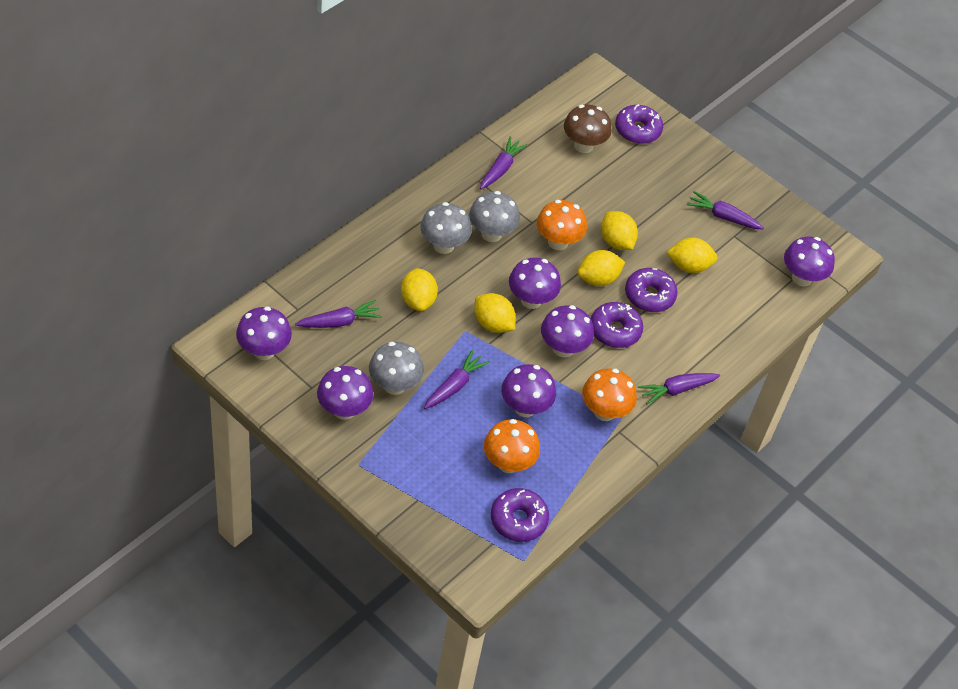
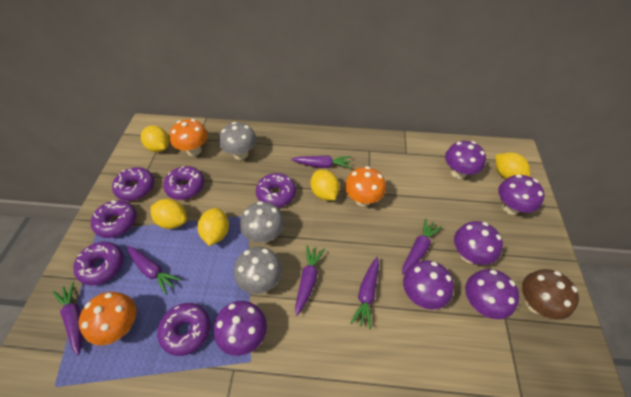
purple carrot: [295,300,382,328] [424,350,490,409] [480,137,528,189] [638,373,720,405] [687,191,764,229] = 5 -> [53,282,82,356] [127,246,181,295] [291,155,351,168] [295,245,325,316] [350,257,379,330] [402,218,442,274] = 6
purple donut: [491,488,549,542] [591,302,643,348] [615,104,663,144] [625,268,678,312] = 4 -> [73,242,124,285] [91,200,137,238] [112,167,155,201] [157,303,211,356] [163,166,204,200] [256,173,296,207] = 6

